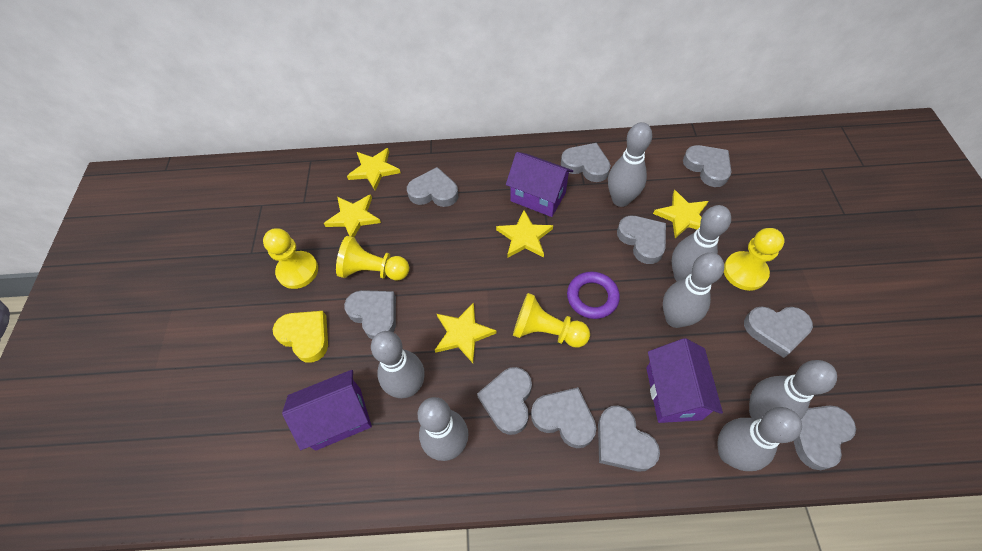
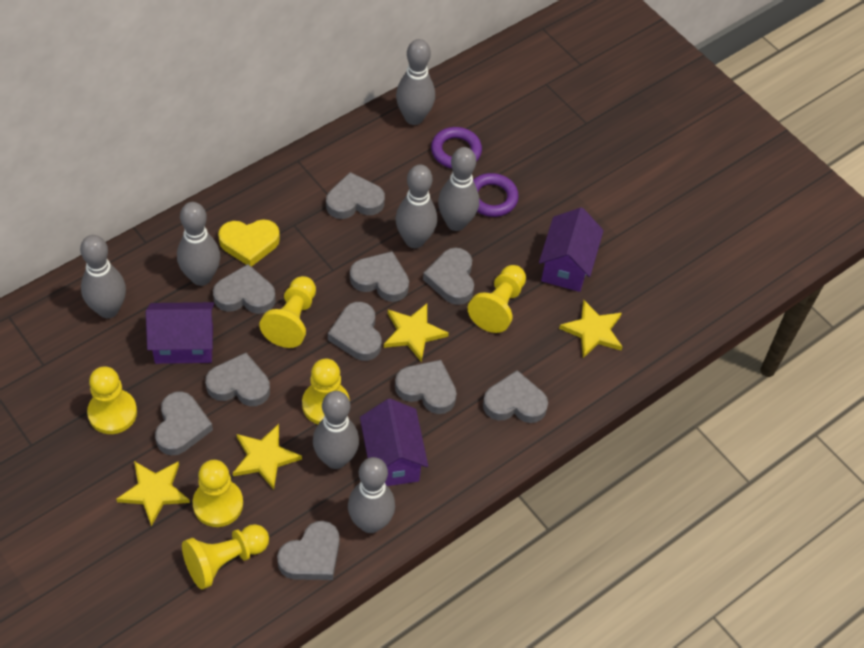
purple ring: [567,271,620,319] = 1 -> [431,127,482,168] [473,173,519,217] = 2
yellow pawn: [263,228,318,289] [336,236,409,280] [513,293,590,348] [724,228,785,291] = 4 -> [87,366,137,434] [182,524,269,589] [193,460,243,527] [260,276,316,348] [302,359,350,424] [468,265,526,333] = 6
yellow star: [324,194,381,237] [347,148,401,190] [435,302,497,363] [496,210,553,258] [653,190,709,238] = 5 -> [116,461,190,526] [233,424,302,490] [384,304,449,362] [559,300,623,358] = 4

